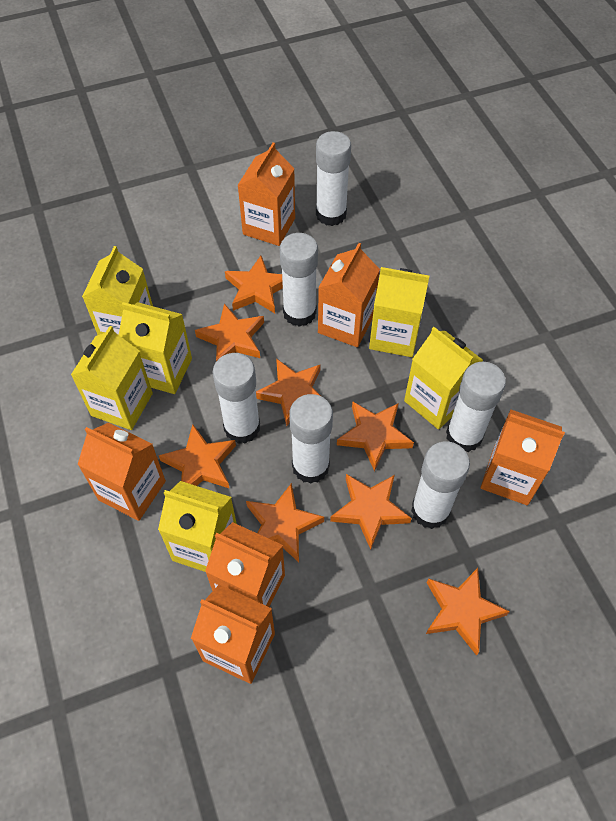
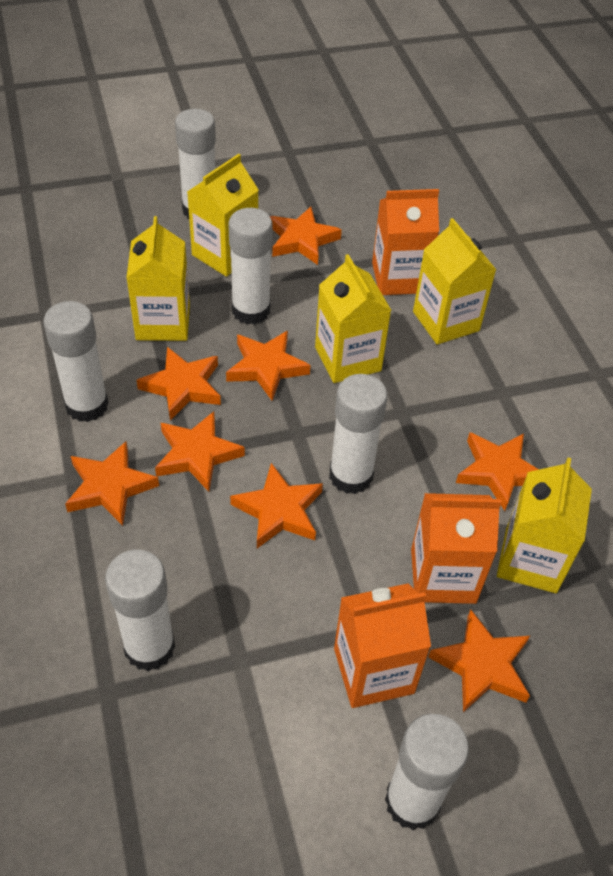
orange carton: [77,423,166,521] [191,585,275,684] [205,522,285,607] [238,143,295,246] [318,243,380,347] [481,409,565,505] = 6 -> [334,583,431,708] [372,189,439,295] [411,493,502,604] = 3
yellow carton: [71,326,153,430] [82,246,153,335] [119,302,192,394] [158,481,237,572] [369,267,429,357] [404,327,483,429] = 6 -> [126,216,190,341] [187,154,259,277] [315,254,391,383] [413,218,496,345] [497,458,592,593] = 5

